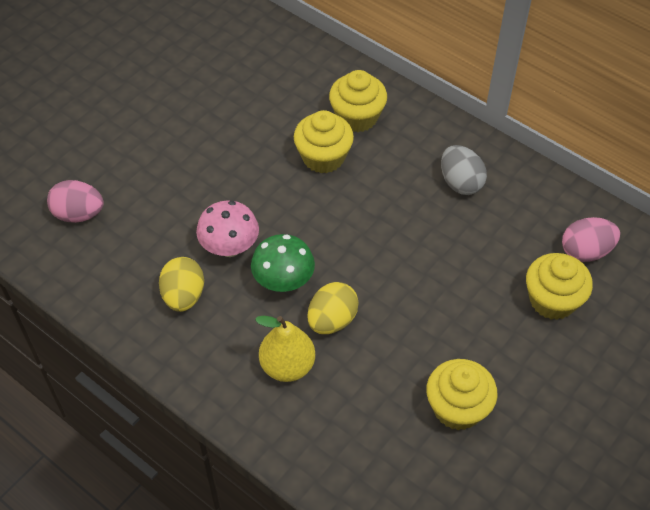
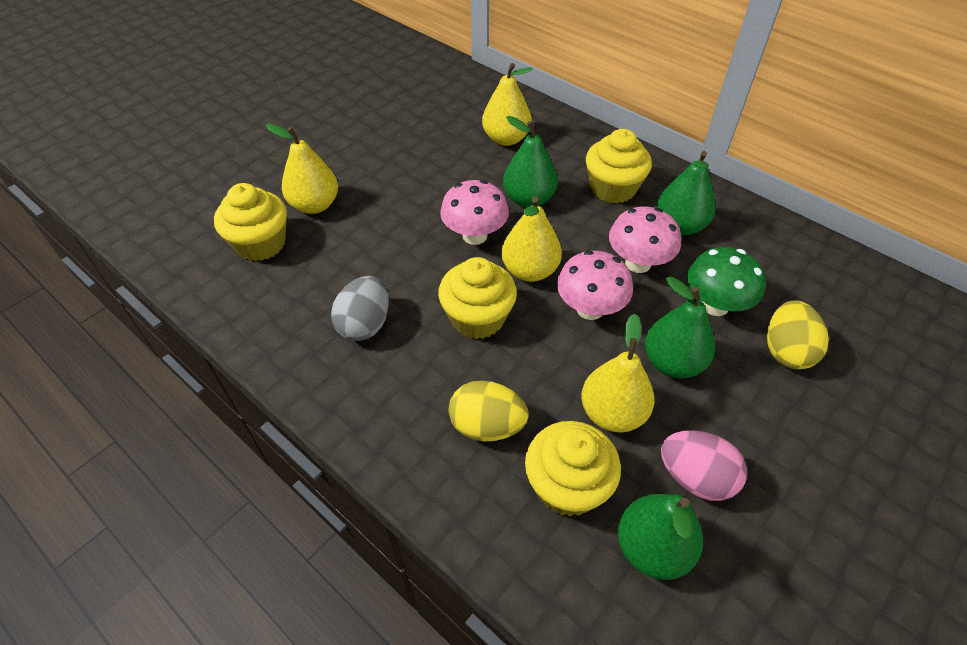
green pear: none = 0 -> [503,116,558,208] [618,494,703,580] [645,276,715,378] [657,151,716,235] = 4
pink egg: [47,180,104,223] [562,217,620,262] = 2 -> [661,430,747,501] = 1
pink mushroom: [196,201,259,257] = 1 -> [440,180,509,245] [557,250,633,320] [609,206,681,273] = 3
yellow pear: [255,316,315,382] = 1 -> [266,124,338,214] [482,63,533,146] [501,197,562,282] [581,314,654,432] = 4

